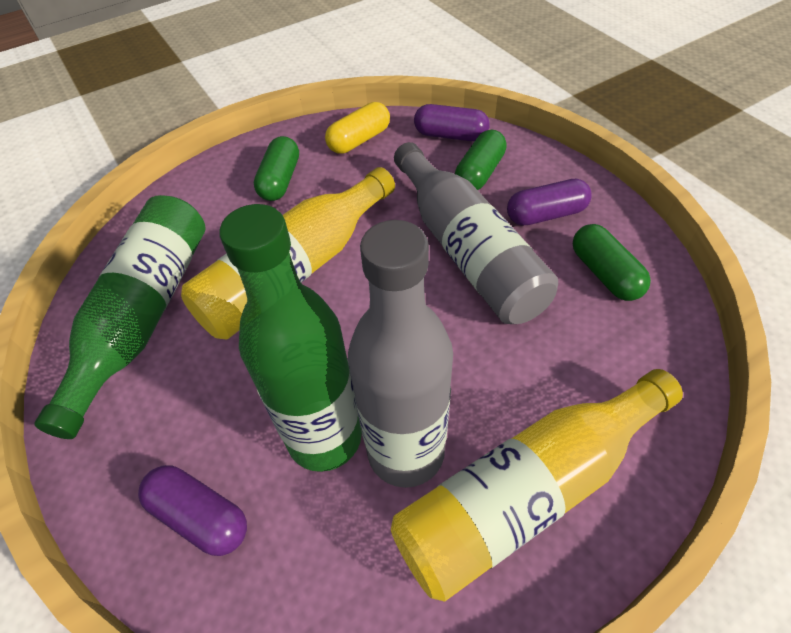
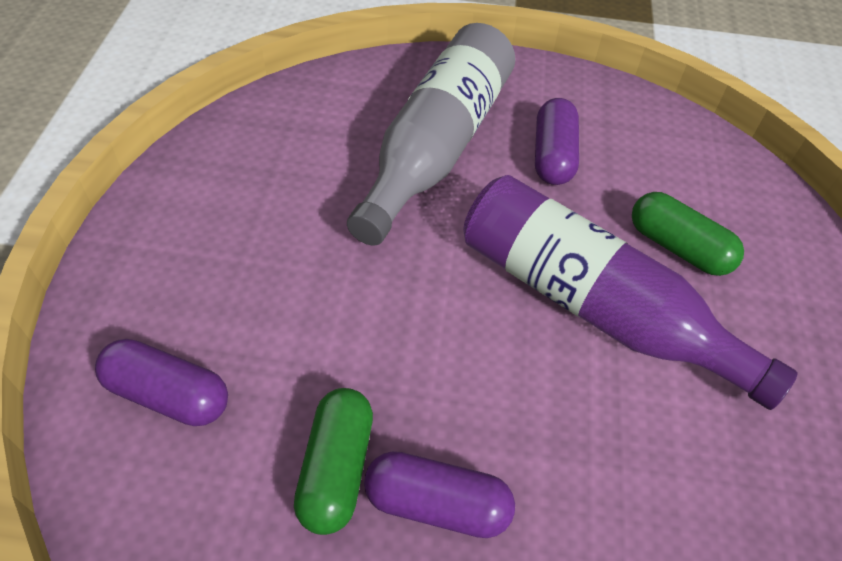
green bottle: [34,195,206,439] [219,204,362,472] = 2 -> none = 0
green capsule: [254,136,299,201] [455,130,507,190] [573,224,651,301] = 3 -> [294,388,373,535] [632,192,744,276] = 2
grey bottle: [348,220,453,488] [394,142,558,324] = 2 -> [347,23,515,245] = 1
purple bottle: none = 0 -> [463,175,798,410] = 1
yellow bottle: [181,167,395,340] [391,369,683,602] = 2 -> none = 0
yellow capsule: [325,102,390,154] = 1 -> none = 0

